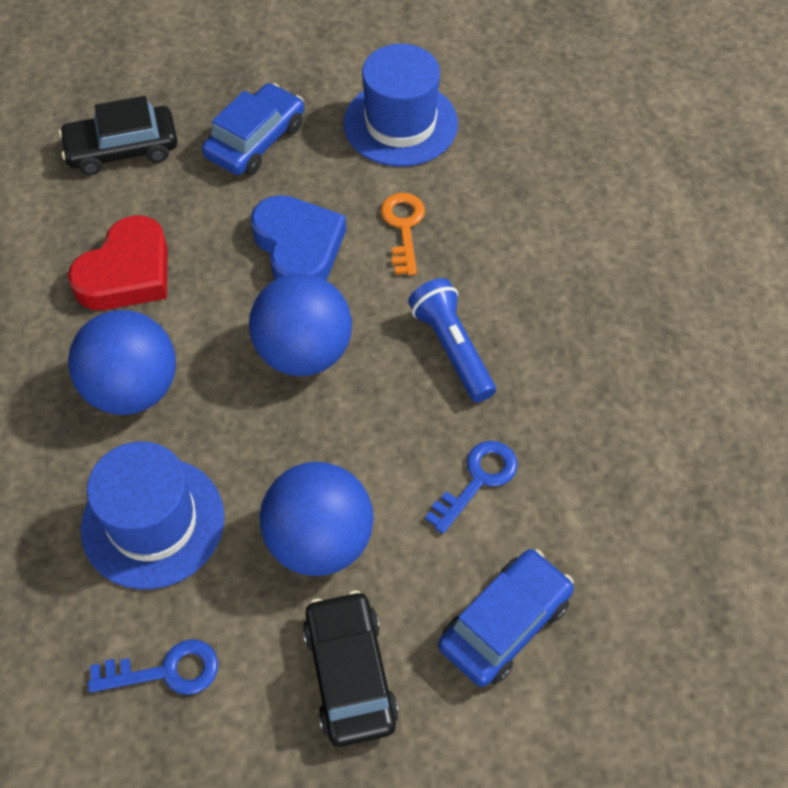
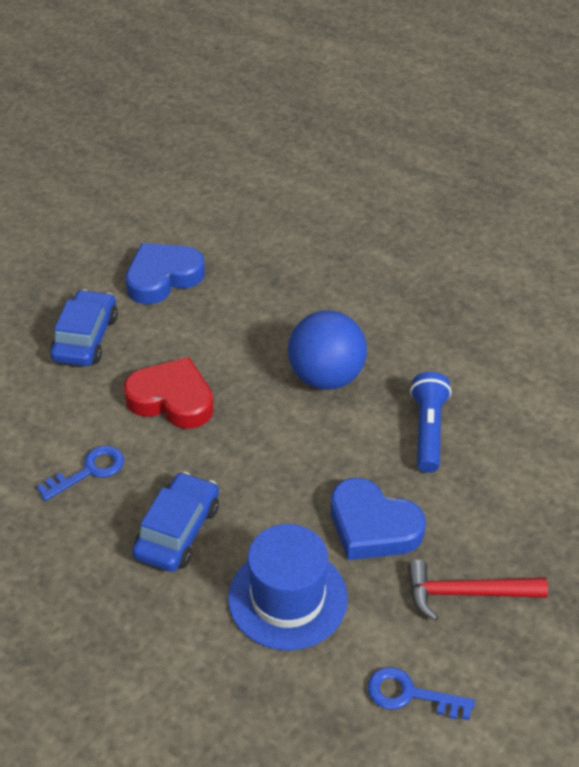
black car: [59,96,177,175] [303,590,399,747] = 2 -> none = 0
blue ball: [68,310,176,415] [249,273,352,376] [260,462,374,576] = 3 -> [288,310,367,390] = 1
blue hat: [81,441,224,590] [343,44,458,167] = 2 -> [228,524,348,650] = 1
blue heart: [251,195,346,280] = 1 -> [126,243,205,304] [331,478,426,560] = 2
orange key: [380,193,425,275] = 1 -> none = 0
red hammer: none = 0 -> [408,560,548,621] = 1

